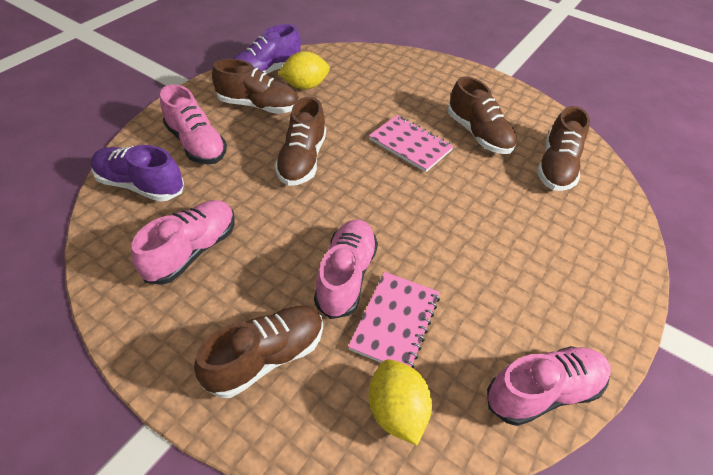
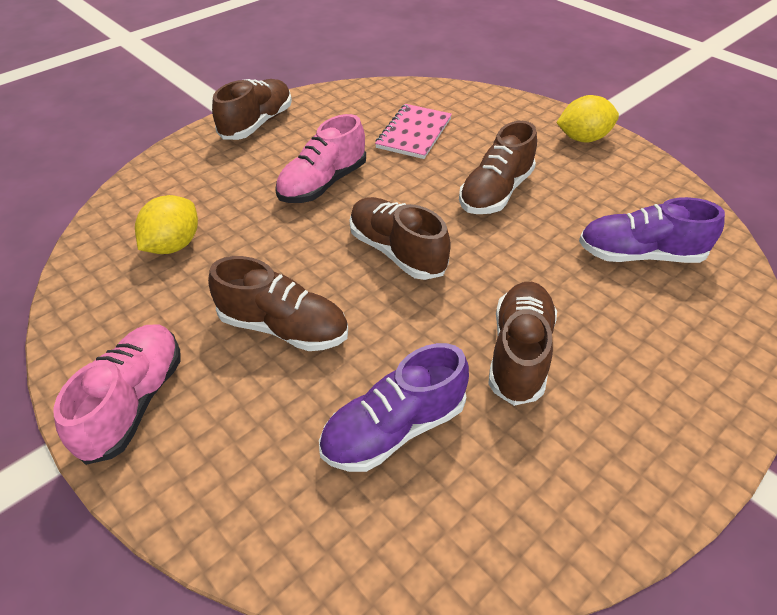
pink notebook: [348,272,440,368] [369,115,454,172] = 2 -> [375,104,452,159] = 1
pink shoe: [131,200,235,285] [160,84,227,164] [314,220,378,319] [487,346,611,426] = 4 -> [54,324,181,465] [275,114,366,203] = 2

